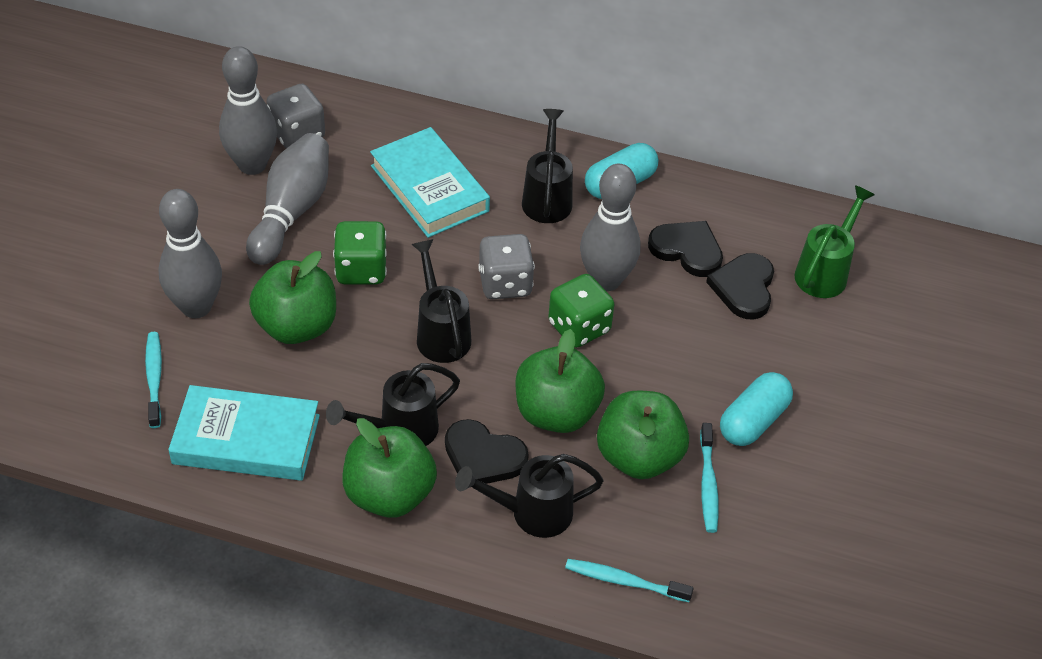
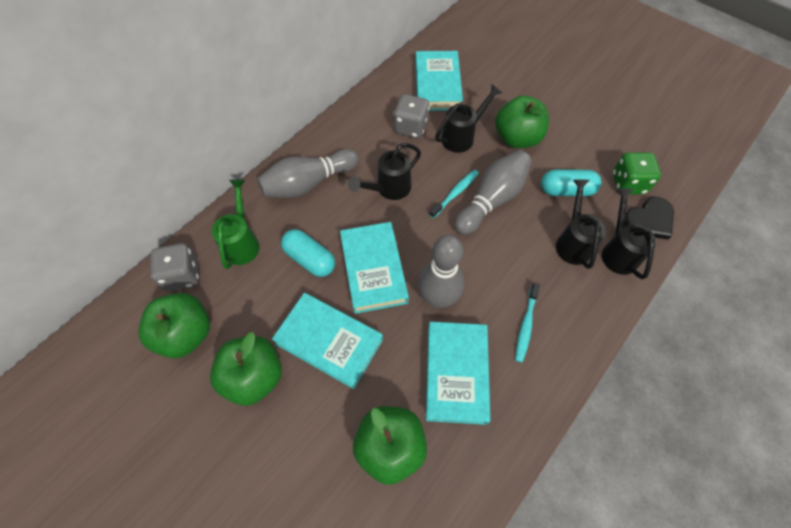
black heart: [445,419,529,484] [648,221,723,277] [706,253,774,319] = 3 -> [626,197,674,240] = 1
green dice: [333,221,387,284] [548,274,614,348] = 2 -> [613,152,661,194] = 1
grey bowling pin: [158,189,222,318] [219,46,277,175] [246,133,329,265] [580,164,641,291] = 4 -> [257,149,359,198] [418,235,464,308] [454,150,532,235] = 3
turquoise book: [168,385,320,481] [370,127,490,238] = 2 -> [272,293,383,389] [340,222,409,314] [415,51,463,111] [426,322,490,425] = 4
turquoise toothbrush: [145,332,162,428] [565,559,694,602] [700,423,719,533] = 3 -> [429,170,479,218] [515,283,540,363] = 2

